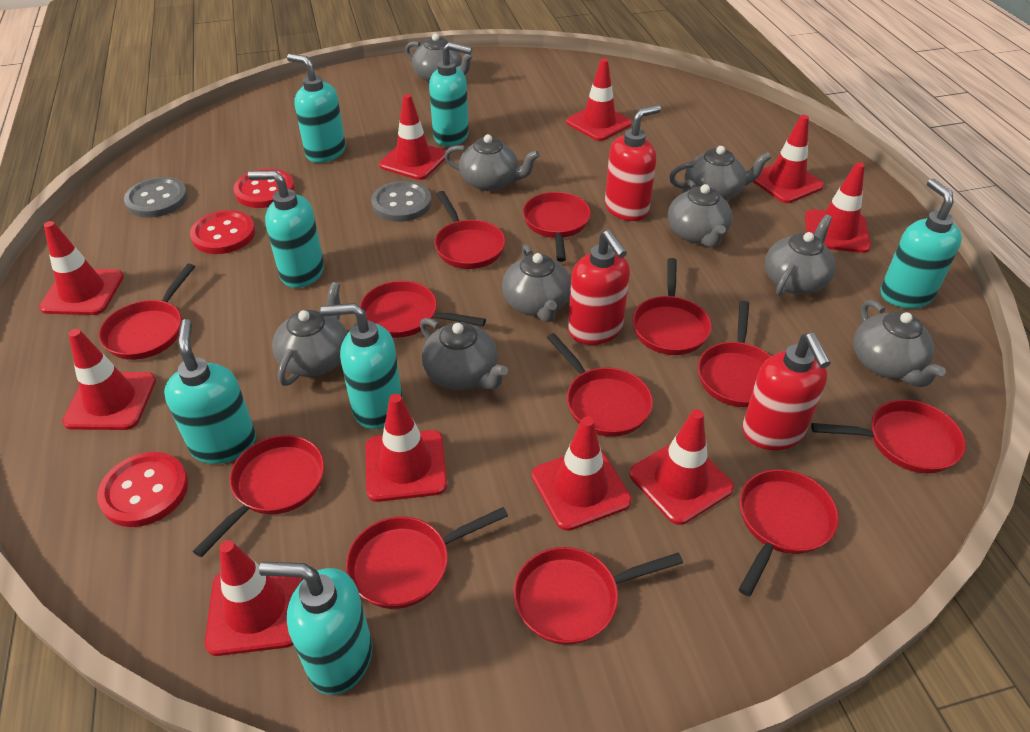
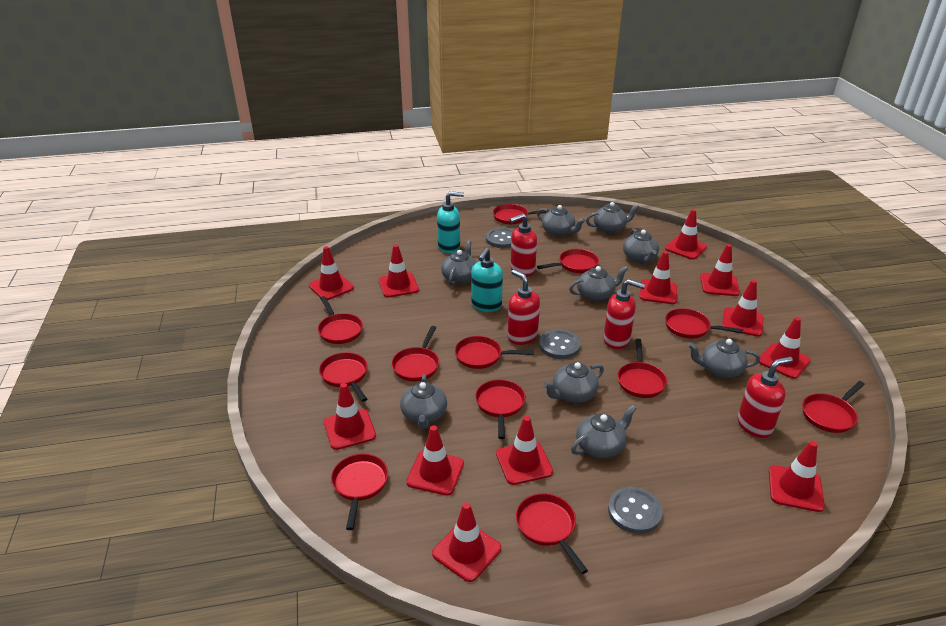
grey button: [124,177,188,218] [371,181,432,222] = 2 -> [486,228,514,248] [539,329,581,359] [608,487,663,534] = 3
red button: [97,452,188,527] [190,210,256,254] [234,168,295,208] = 3 -> none = 0
red soap dispenser: [568,230,630,345] [605,105,661,221] [742,333,831,450] = 3 -> [507,270,540,345] [510,213,537,277] [603,279,645,349] [737,356,793,438] = 4
red traffic cone: [39,221,124,315] [62,329,156,430] [205,540,303,656] [366,394,447,502] [379,94,446,180] [532,417,632,531] [566,58,632,141] [629,409,734,525] [753,115,824,203] [805,162,871,253] = 10 -> [309,246,354,300] [324,383,376,450] [379,245,419,298] [406,425,464,496] [432,502,501,582] [496,416,553,485] [640,251,677,304] [665,209,707,260] [700,244,740,296] [722,280,763,336] [759,317,811,379] [769,441,825,512] = 12
turquoise soap dispenser: [164,319,256,464] [248,170,324,288] [259,562,372,695] [287,54,346,163] [321,303,403,429] [429,42,472,146] [880,178,962,308] = 7 -> [437,191,464,253] [471,247,503,312] = 2

